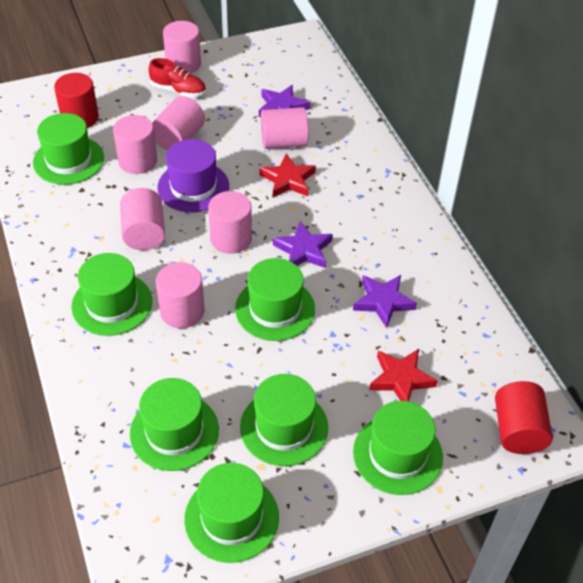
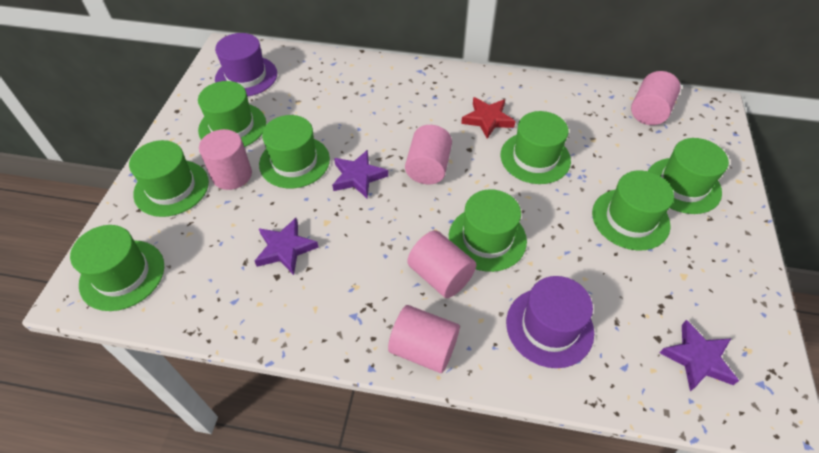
green hat: [33,113,104,185] [71,253,152,336] [130,378,219,471] [184,463,279,563] [235,258,315,341] [240,374,328,466] [353,401,443,495] = 7 -> [70,225,164,311] [129,140,209,217] [198,81,266,147] [259,115,330,188] [449,189,527,272] [500,111,571,184] [592,170,674,250] [648,138,729,214] = 8
pink cylinder: [113,115,157,174] [120,188,165,250] [152,96,205,151] [156,262,205,328] [163,21,201,74] [208,191,252,254] [261,107,308,149] = 7 -> [199,129,252,190] [388,305,460,373] [405,125,452,184] [407,230,476,298] [631,71,681,125] = 5
purple hat: [157,139,229,212] = 1 -> [215,33,277,97] [506,276,594,368] = 2
red cylinder: [54,73,99,128] [495,381,553,454] = 2 -> none = 0
red shoe: [148,58,206,97] = 1 -> none = 0
red star: [260,153,316,197] [369,349,438,401] = 2 -> [461,97,516,139] = 1

